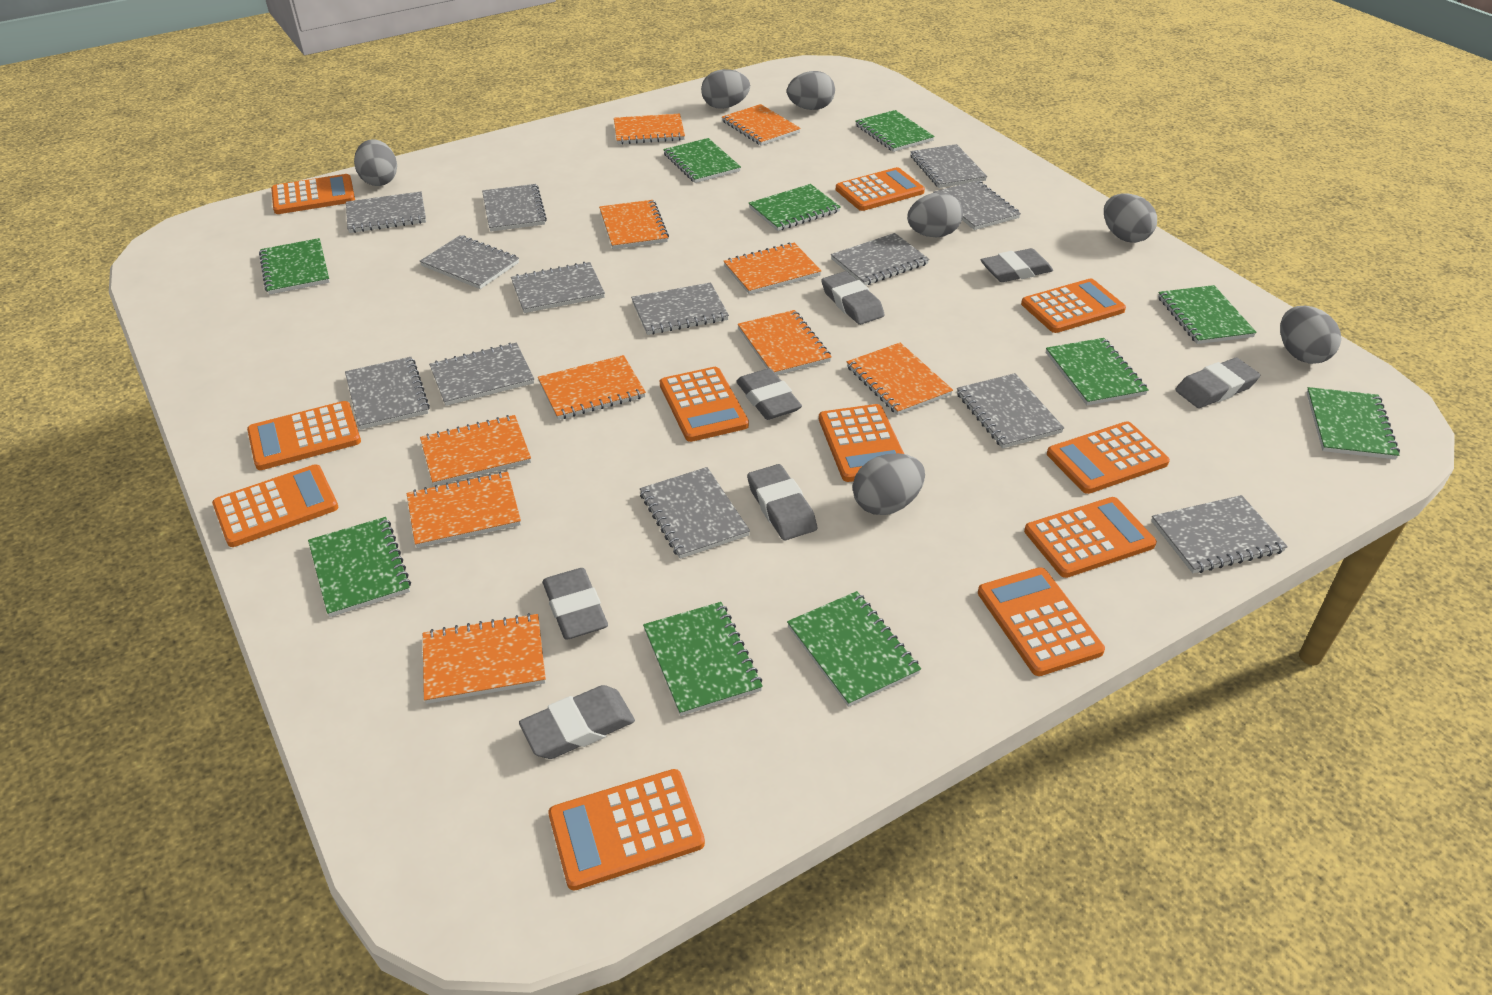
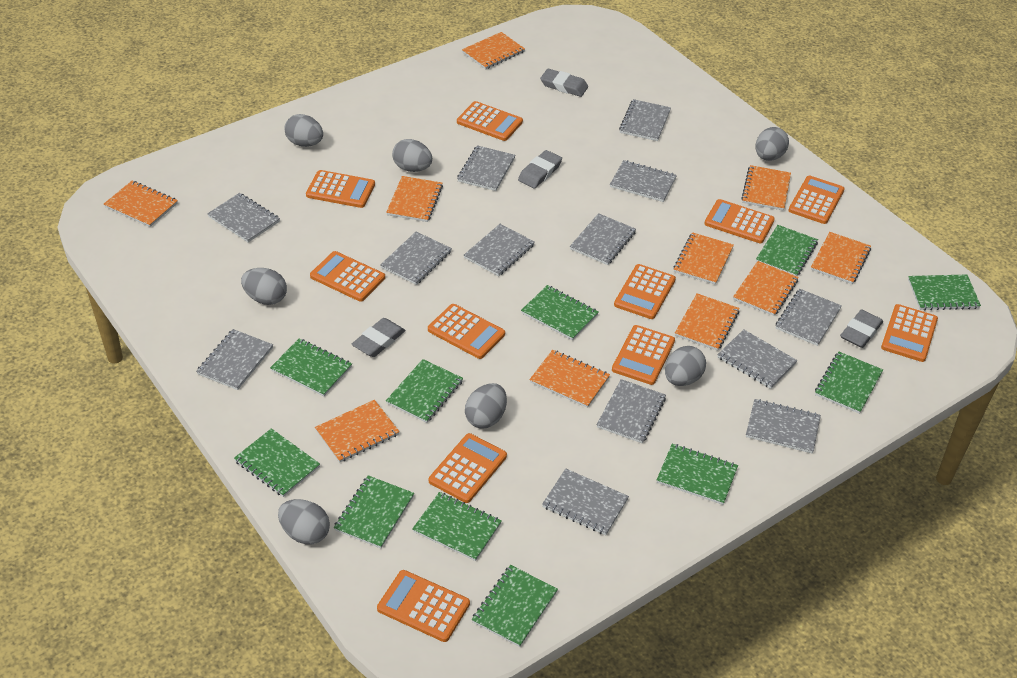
green notebook: [259,238,330,295] [308,517,411,617] [643,602,763,716] [663,138,741,183] [749,184,841,231] [787,591,921,707] [856,110,935,152] [1046,338,1148,405] [1158,285,1257,344] [1306,387,1400,459] = 10 -> [234,428,320,497] [270,338,352,396] [334,475,414,548] [386,359,463,423] [412,492,502,561] [472,565,558,647] [521,285,598,340] [657,444,738,505] [756,225,818,276] [815,352,883,414] [908,274,981,310] = 11
grey eraser: [519,685,635,759] [543,568,608,640] [736,368,802,420] [747,464,817,540] [821,271,884,325] [981,248,1053,282] [1175,358,1260,408] = 7 -> [352,318,405,357] [518,150,562,188] [540,68,588,97] [840,310,883,348] = 4

